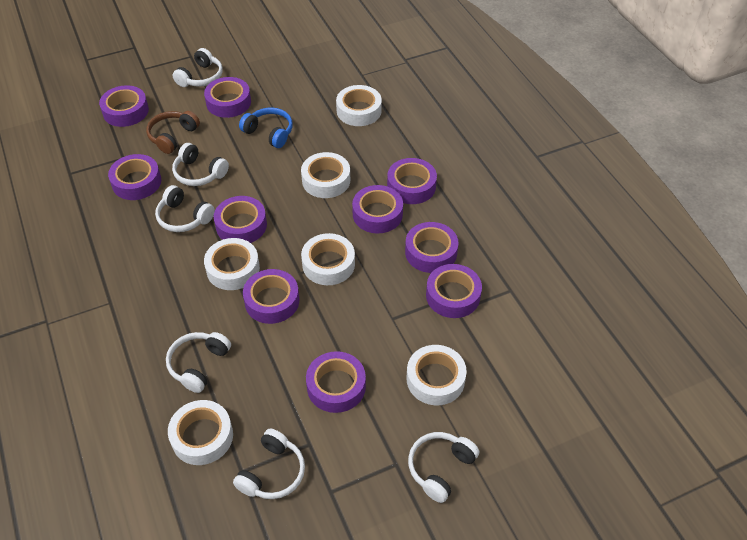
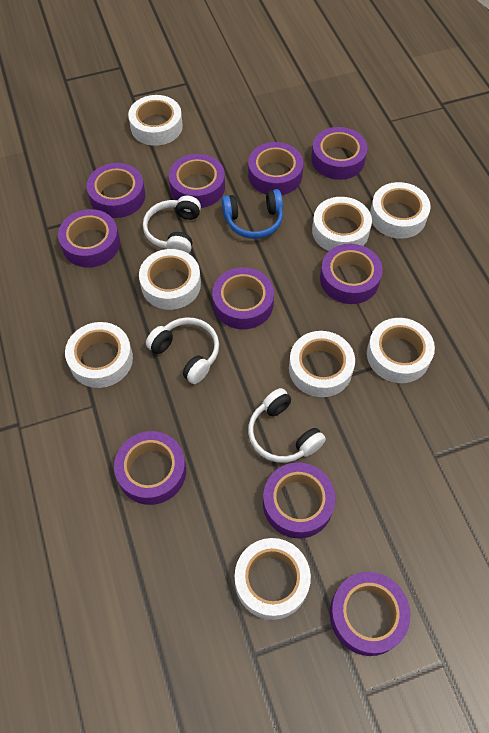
brown headphones: [146,111,200,154] = 1 -> none = 0
white headphones: [155,185,215,232] [166,332,231,393] [172,143,229,186] [173,48,223,87] [233,429,305,499] [408,432,479,503] = 6 -> [143,196,201,254] [146,317,219,384] [248,388,326,463] = 3
white tape: [168,400,233,465] [204,238,260,290] [301,152,350,198] [301,233,355,285] [336,85,382,126] [407,345,467,405] = 6 -> [65,322,133,388] [128,95,183,146] [139,249,201,310] [235,538,311,620] [289,331,355,397] [312,197,372,251] [367,318,435,383] [370,182,431,239] = 8

